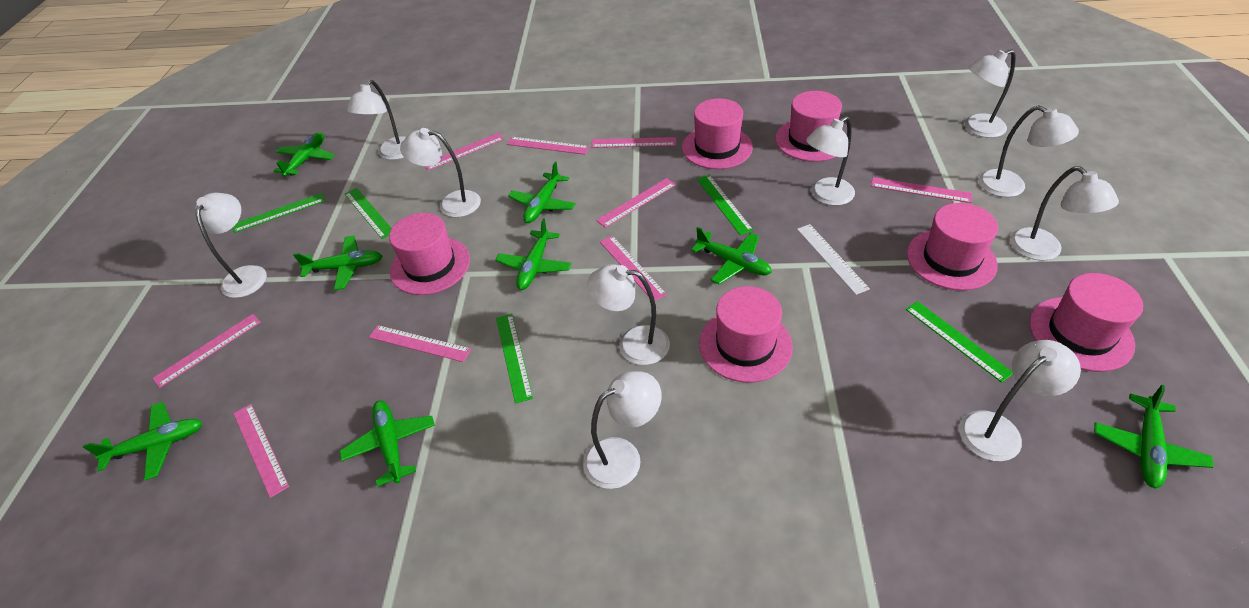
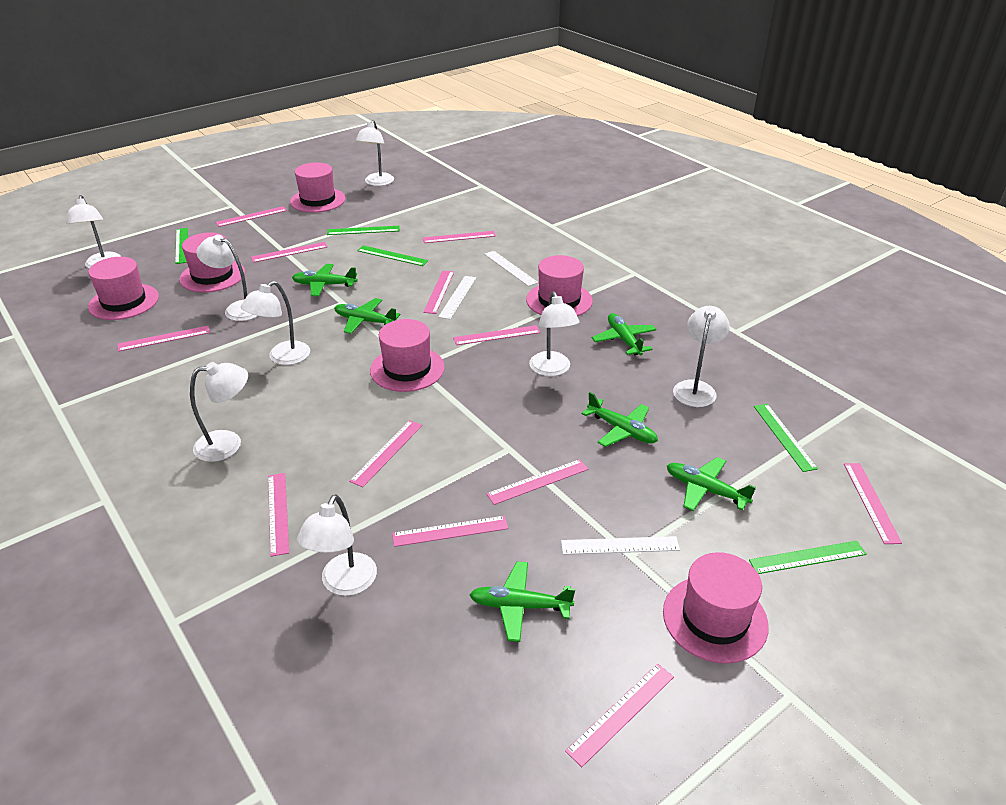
green plane: [83,402,202,480] [274,132,335,177] [293,236,382,290] [339,400,435,487] [495,218,571,290] [508,162,576,223] [691,227,772,284] [1094,385,1214,488] = 8 -> [292,264,358,296] [334,298,400,334] [470,562,575,642] [582,392,658,447] [592,313,656,356] [667,457,756,511] = 6
pink ruler: [152,314,261,388] [233,404,289,498] [369,325,471,362] [424,133,504,171] [507,137,589,155] [591,137,676,148] [596,178,676,228] [600,235,667,301] [871,177,972,203] = 9 -> [118,326,210,352] [215,206,287,227] [251,242,327,263] [268,473,289,557] [349,420,422,487] [392,516,508,547] [422,231,496,243] [423,271,454,314] [453,325,540,345] [486,459,588,505] [565,663,674,767] [844,463,902,544] = 12
white lamp: [195,193,267,298] [347,80,406,160] [400,128,481,217] [583,371,662,489] [587,264,670,365] [806,116,855,206] [959,340,1081,461] [965,49,1016,138] [979,105,1079,197] [1010,166,1119,261] = 10 -> [66,195,122,269] [190,362,248,462] [196,235,257,321] [241,281,310,365] [297,494,377,596] [356,120,394,186] [529,291,580,376] [673,306,730,407] = 8
white ruler: [797,224,870,295] = 1 -> [438,276,476,319] [484,251,538,286] [561,536,680,555] = 3

